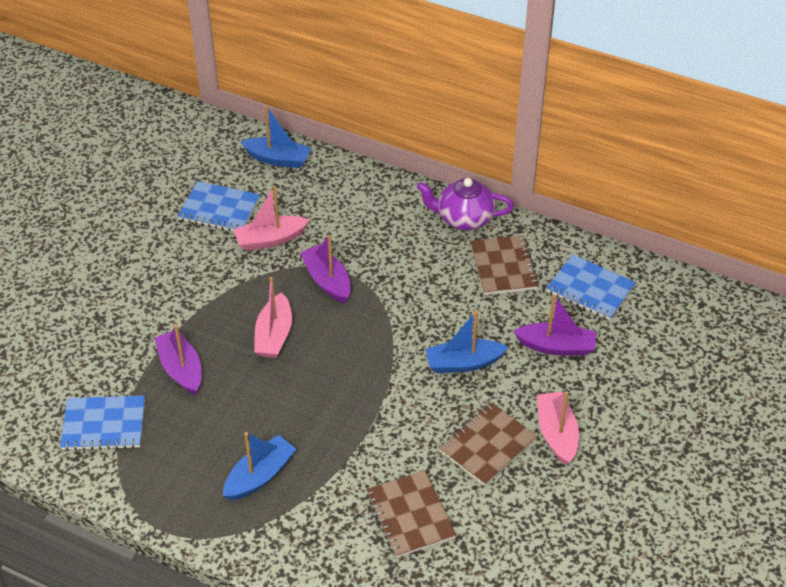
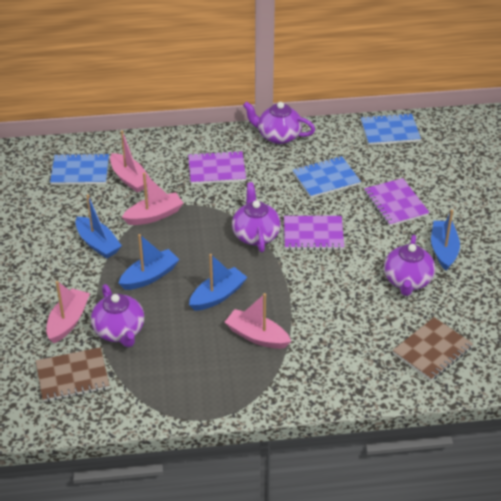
blue boat: [223,432,296,500] [240,106,311,168] [425,311,508,373] = 3 -> [75,194,122,259] [118,234,180,290] [189,254,247,311] [431,210,460,270] = 4
brown notebook: [366,470,456,558] [439,402,538,486] [470,235,539,295] = 3 -> [36,347,110,402] [392,317,473,381] = 2
pink boat: [234,186,309,251] [254,277,292,358] [537,391,579,465] = 3 -> [46,281,90,343] [110,131,150,193] [122,172,183,225] [225,293,291,349] = 4
purple boat: [155,324,202,395] [300,235,351,303] [514,294,596,356] = 3 -> none = 0
purple notebook: none = 0 -> [188,151,246,185] [284,216,344,250] [364,178,430,226] = 3
purple teapot: [417,178,514,230] = 1 -> [91,284,144,347] [232,182,281,252] [243,101,315,144] [384,235,435,296] = 4

